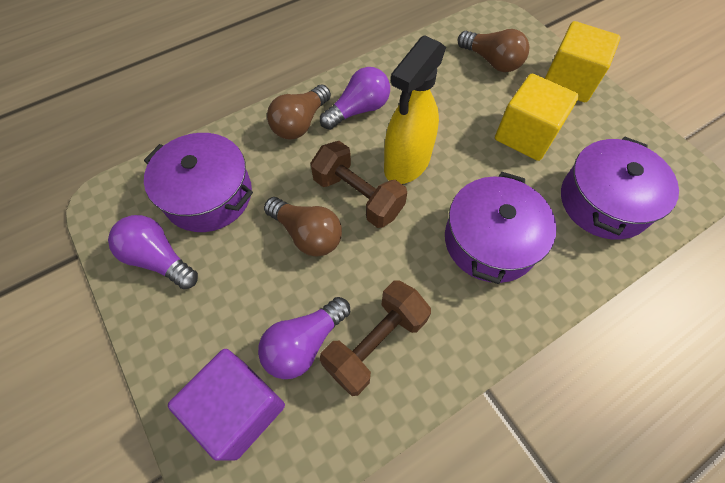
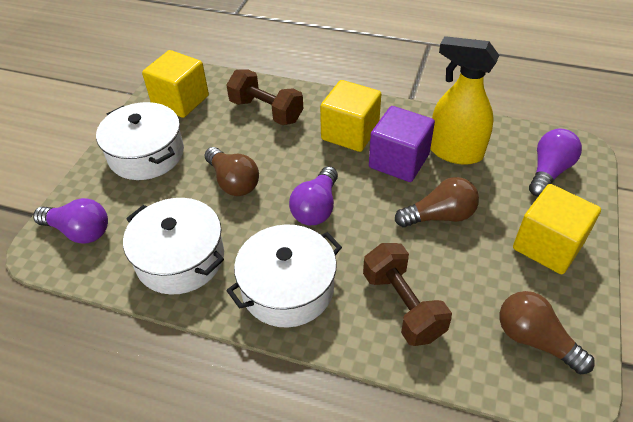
purple pot: [144,133,253,232] [445,172,557,284] [561,137,679,239] = 3 -> none = 0
white pot: none = 0 -> [96,102,184,180] [123,198,224,295] [226,224,342,328] = 3
yellow cube: [495,74,579,161] [545,21,621,102] = 2 -> [142,50,209,118] [320,80,381,152] [513,184,601,274] = 3

